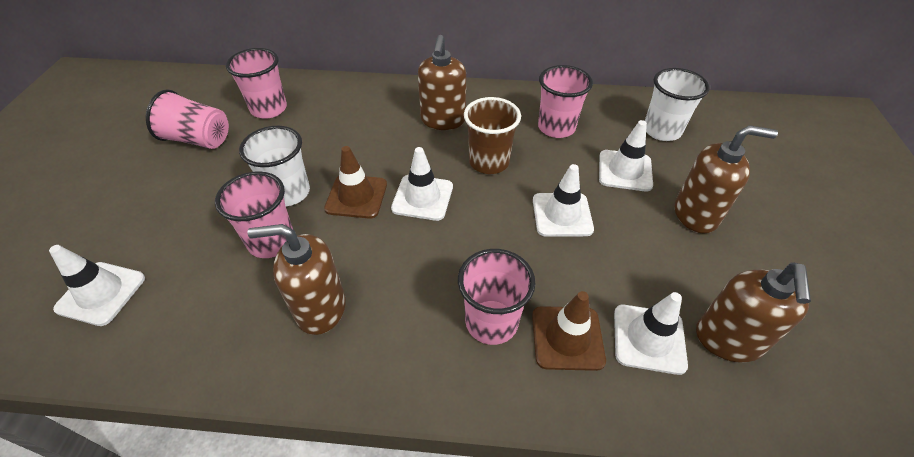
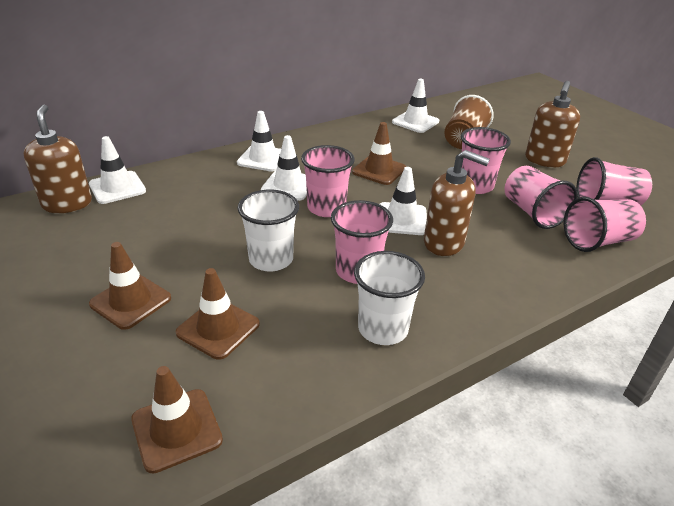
brown soap dispenser: [248,224,346,335] [418,35,466,130] [675,125,778,234] [696,262,811,363] = 4 -> [24,104,92,213] [424,150,490,256] [525,81,580,167] = 3
brown traffic cone: [324,146,387,219] [532,291,606,371] = 2 -> [89,242,171,330] [131,366,223,474] [176,268,260,360] [352,122,406,185] = 4
pink cup: [146,89,229,149] [215,171,293,258] [226,48,287,119] [458,249,535,345] [538,65,593,138] = 5 -> [301,145,355,217] [331,200,393,284] [461,127,511,194] [505,166,577,229] [564,197,646,252] [576,157,652,205] = 6

